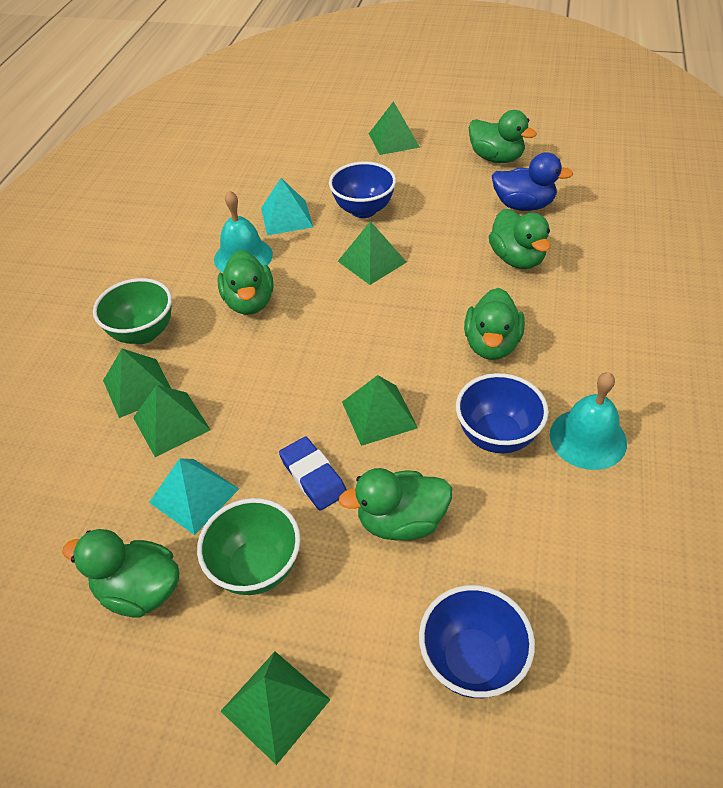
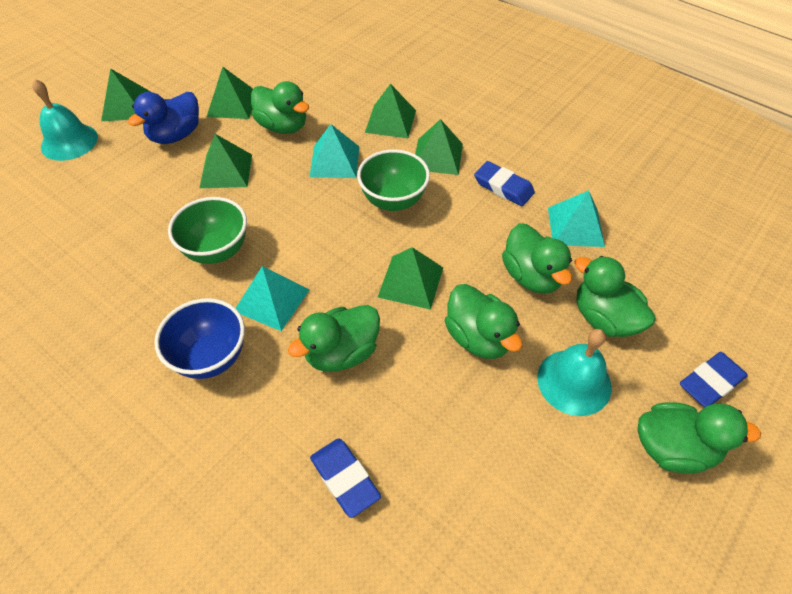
blue bowl: [329,162,396,218] [419,585,535,698] [456,373,548,453] = 3 -> [155,298,245,379] = 1
blue eraser: [279,437,347,511] = 1 -> [310,438,381,518] [474,161,535,206] [680,352,748,407] = 3
turquoise pyramid: [149,458,239,535] [261,178,313,235] = 2 -> [236,266,310,331] [309,124,359,178] [548,190,605,247] = 3

